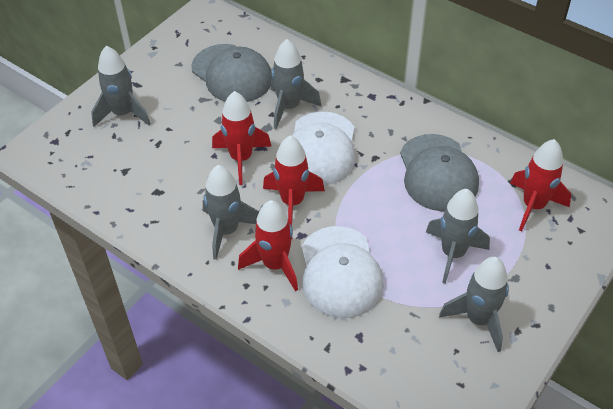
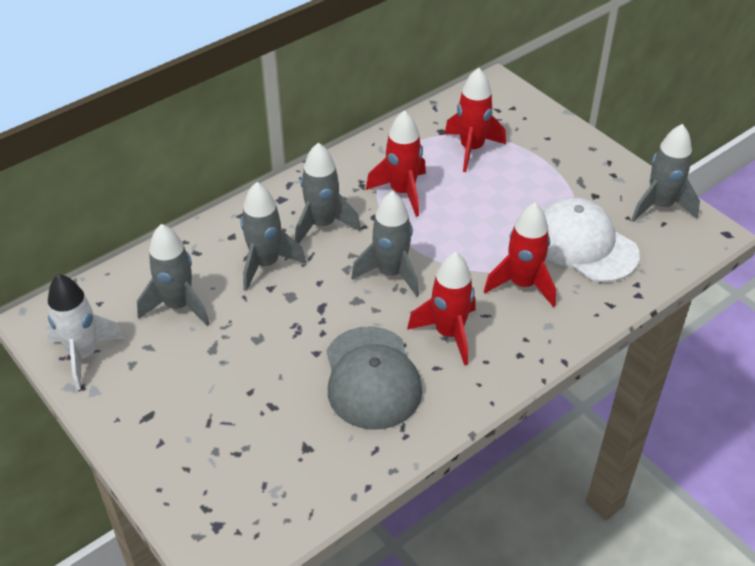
grey cap: [191,44,272,102] [400,134,479,211] = 2 -> [327,326,422,430] = 1
white cap: [292,112,356,185] [301,226,384,318] = 2 -> [543,197,640,282] = 1
white rocket: none = 0 -> [46,274,125,390] = 1

